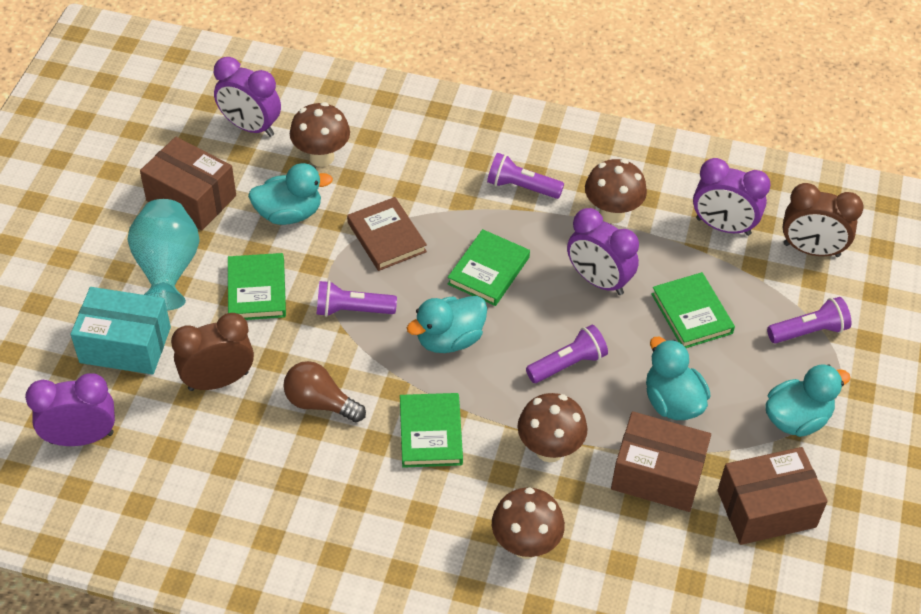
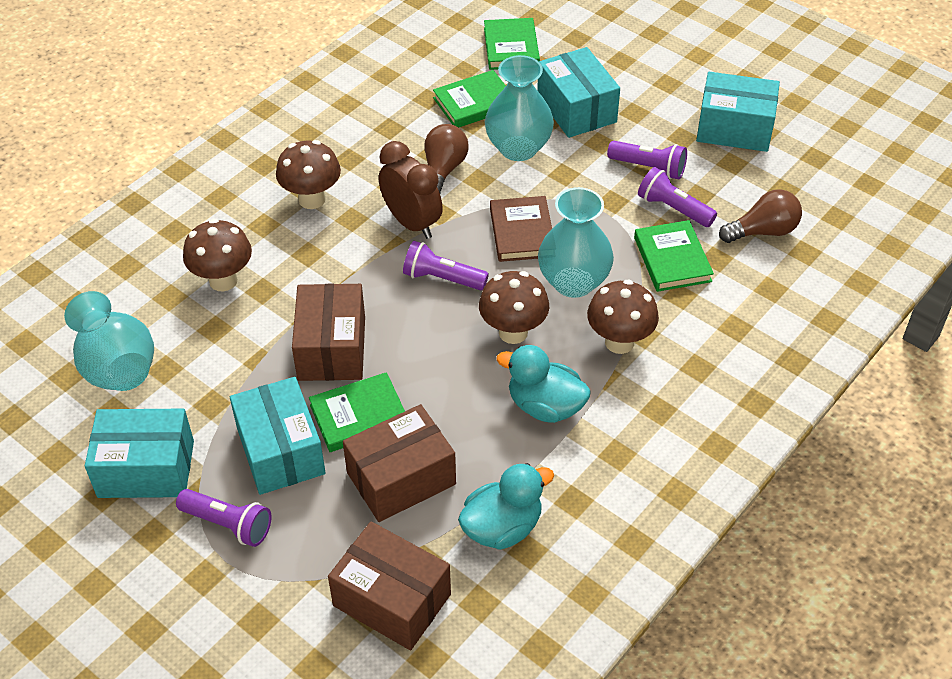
brown clock: [171,313,254,391] [782,183,864,257] = 2 -> [379,141,443,239] = 1
brown light bulb: [284,361,366,422] = 1 -> [424,124,469,193] [719,189,802,243] = 2
purple clock: [25,373,115,446] [214,57,281,137] [567,208,639,295] [693,158,771,236] = 4 -> none = 0
turquoise box: [70,287,171,375] = 1 -> [85,409,194,498] [230,377,326,495] [537,47,620,138] [696,72,780,152] = 4
turquoise duck: [248,163,333,225] [407,296,487,353] [646,337,711,420] [766,365,851,437] = 4 -> [458,463,554,550] [496,345,591,423] = 2
turquoise vase: [127,199,200,311] = 1 -> [64,291,154,391] [485,55,554,161] [538,187,614,298] = 3

